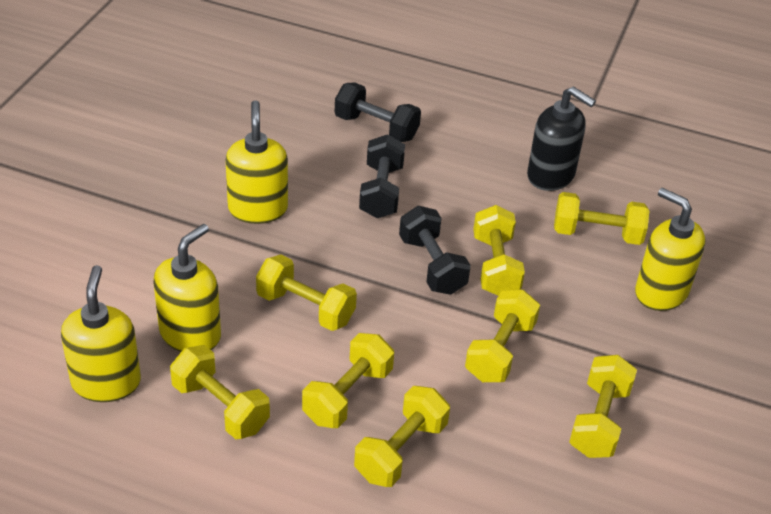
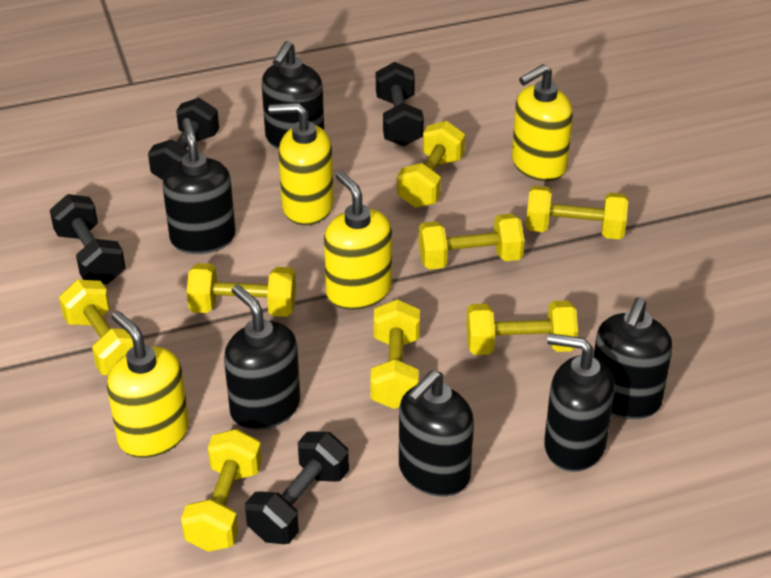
black dumbbell: [335,82,421,142] [359,134,405,218] [399,206,471,295] = 3 -> [50,194,126,284] [148,98,219,180] [245,431,349,544] [376,62,424,146] = 4
black soap dispenser: [527,86,596,191] = 1 -> [163,118,236,254] [224,285,300,430] [262,41,324,150] [399,370,474,497] [544,333,615,472] [594,297,673,419] = 6

